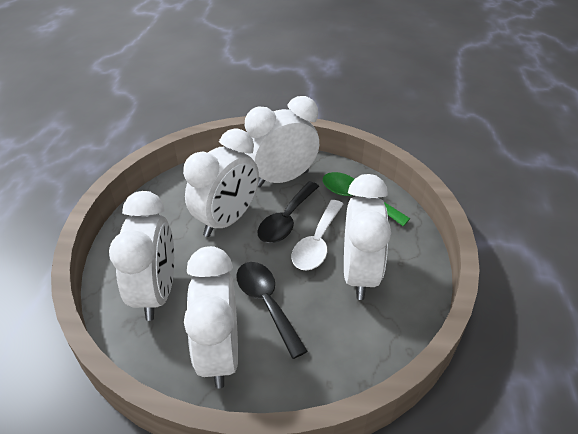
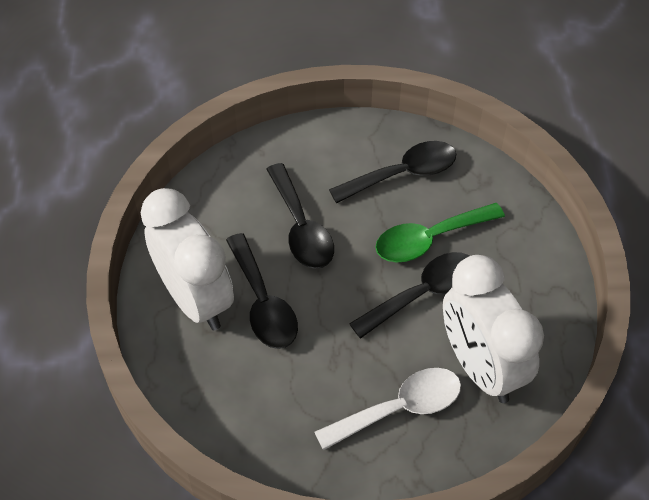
black spoon: [236,262,308,359] [257,181,319,243] = 2 -> [226,233,298,349] [266,163,334,269] [329,141,456,204] [349,252,469,339] = 4
white clock: [109,191,174,321] [183,128,259,237] [184,246,238,389] [245,96,319,187] [344,174,391,300] = 5 -> [141,188,234,330] [443,255,544,403] = 2

